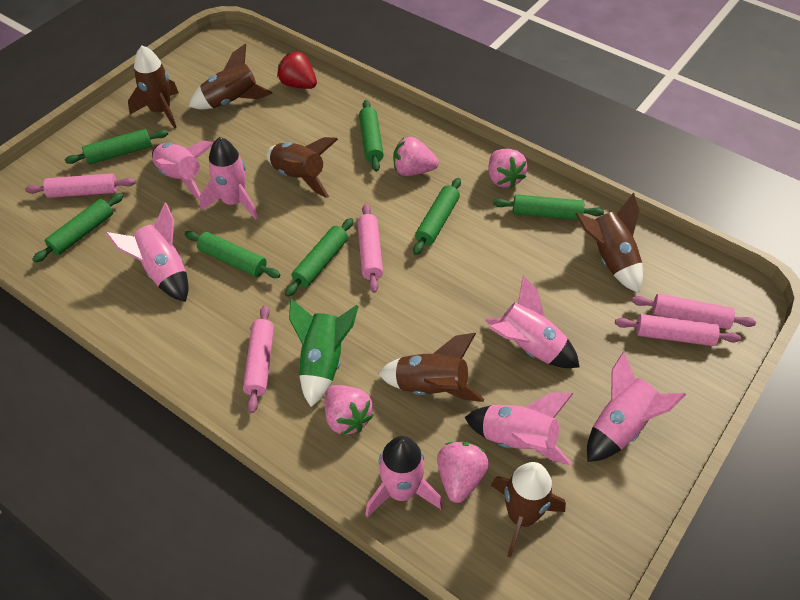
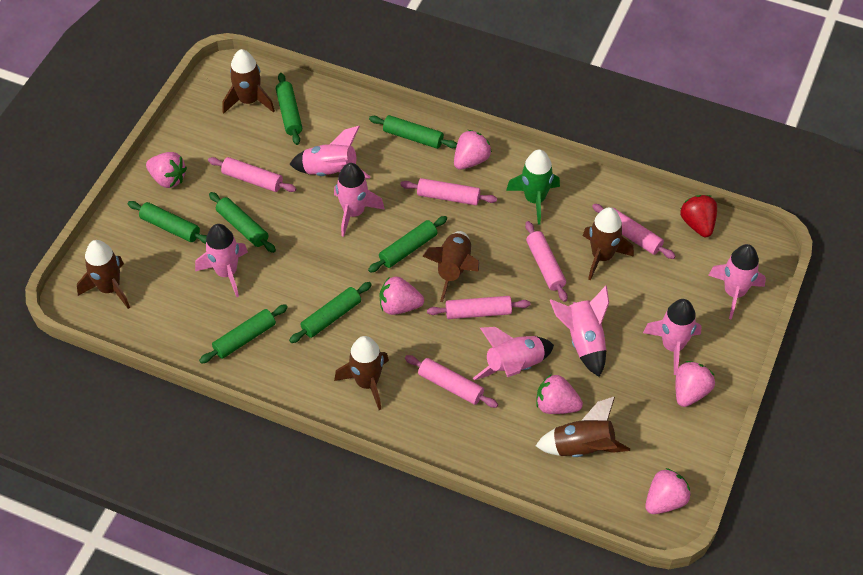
pink rolling pin: [25,173,136,198] [243,305,274,413] [358,204,383,293] [615,314,741,346] [632,294,756,329] = 5 -> [208,157,296,192] [400,178,497,205] [405,355,498,408] [427,296,530,319] [525,221,568,302] [592,204,676,259] = 6
pink strawberry: [325,385,374,435] [393,137,439,176] [437,441,489,503] [488,149,527,189] = 4 -> [146,152,187,188] [380,276,424,315] [454,130,492,170] [536,374,583,414] [645,468,691,514] [675,361,715,407] = 6

